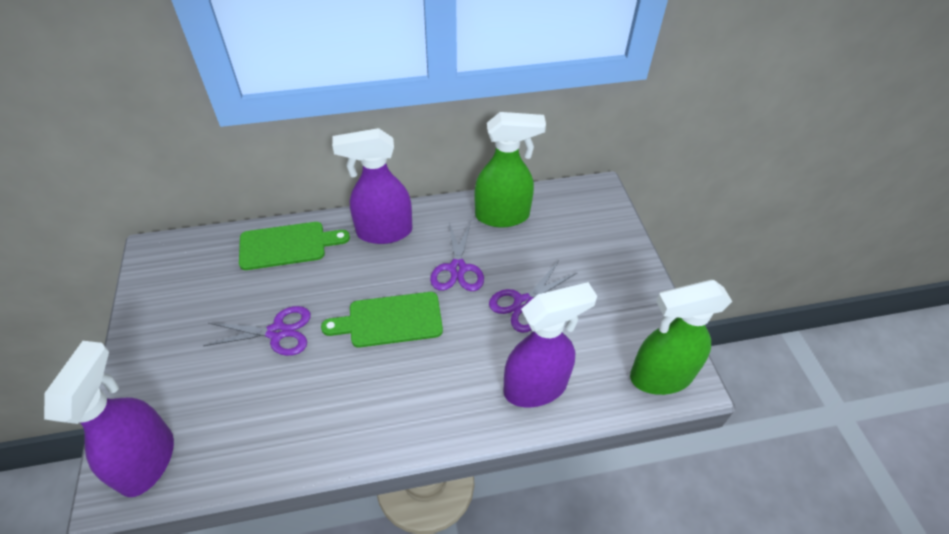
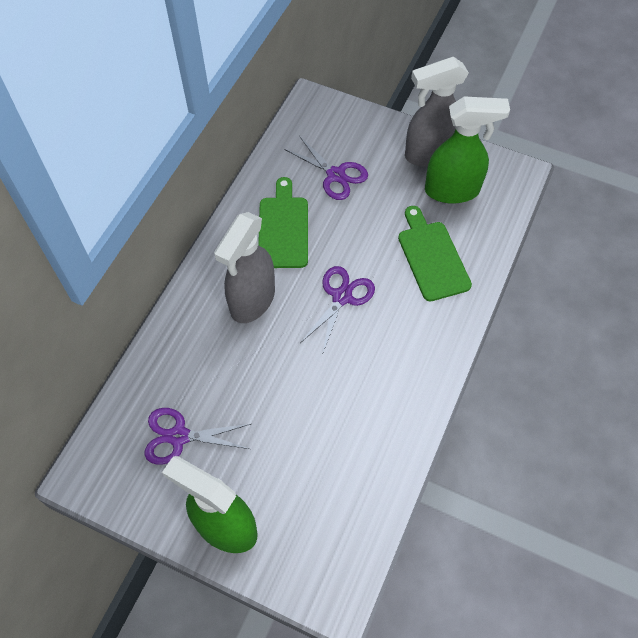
grey spray bottle: none = 0 -> [214,212,275,323] [405,57,469,167] = 2
purple spray bottle: [44,341,174,497] [332,128,412,244] [503,282,597,407] = 3 -> none = 0

